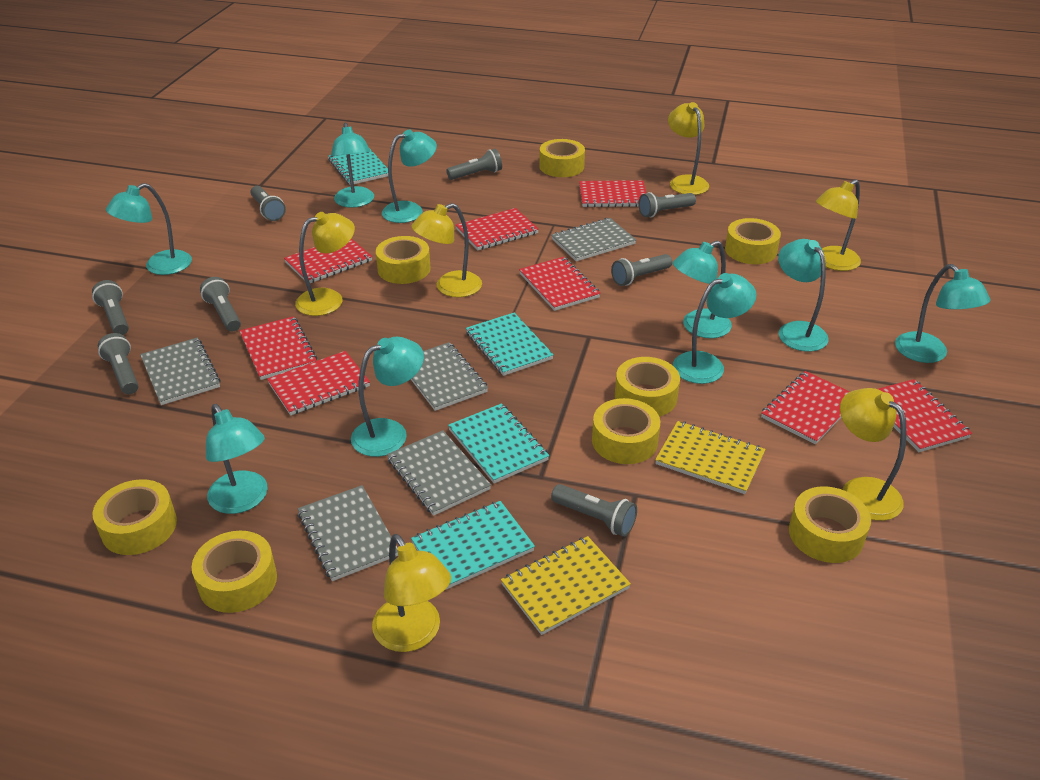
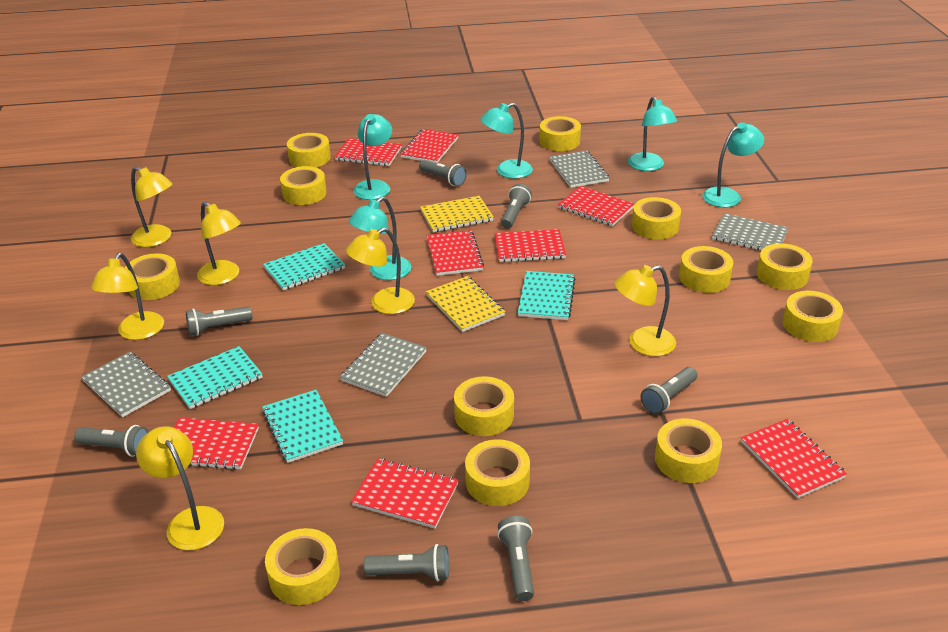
grey flashlight: [92,280,129,335] [98,333,139,394] [200,277,241,331] [251,186,286,221] [446,149,502,180] [551,484,637,537] [611,254,672,286] [639,192,696,218] = 8 -> [74,425,149,457] [186,306,253,336] [363,544,449,581] [419,160,467,186] [497,516,534,601] [501,184,532,229] [641,367,697,414] = 7
grey notebook: [140,338,221,405] [298,485,398,581] [387,430,491,516] [411,342,488,411] [551,218,636,261] = 5 -> [81,352,171,417] [340,333,427,397] [549,150,610,188] [712,213,789,250] = 4
turquoise lamp: [106,183,192,275] [206,404,268,514] [331,123,374,208] [351,336,424,457] [382,130,437,223] [673,241,732,338] [673,273,756,384] [778,239,829,352] [895,264,991,363] = 9 -> [349,197,411,280] [353,114,392,200] [480,103,533,179] [628,96,677,171] [702,122,764,207] = 5
yellow tape: [93,479,177,555] [192,531,277,613] [376,236,431,284] [539,139,585,177] [592,398,660,464] [615,357,680,416] [725,218,781,264] [789,486,871,563] = 8 -> [125,253,180,300] [265,528,340,605] [280,166,327,205] [287,133,331,167] [454,376,514,436] [465,439,530,506] [539,116,581,151] [632,197,681,239] [655,418,722,483] [679,246,733,293] [757,243,813,290] [783,291,843,342] = 12

